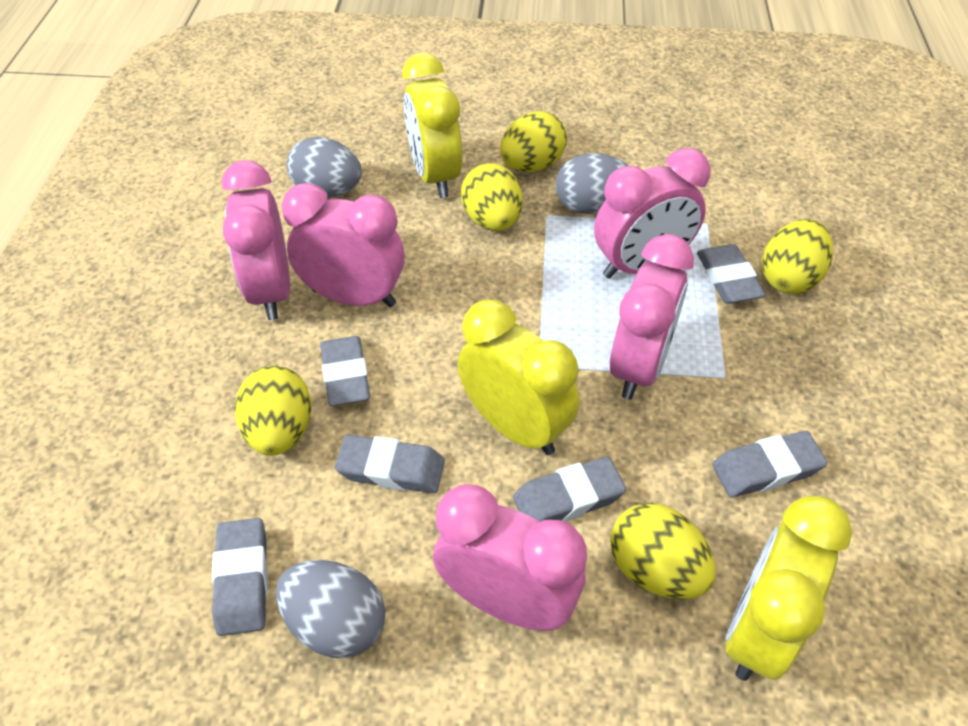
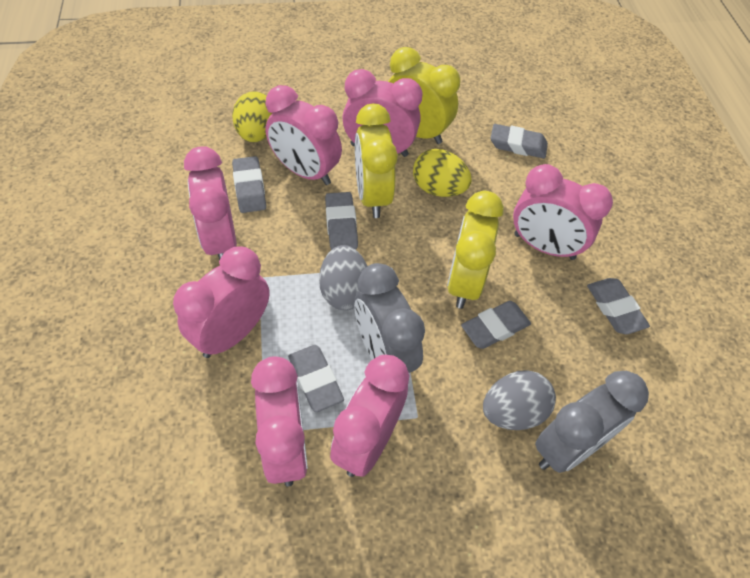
grey clock: none = 0 -> [354,263,425,373] [535,371,649,473] = 2
grey egg: [276,560,385,658] [287,137,362,197] [555,153,629,214] = 3 -> [319,245,368,310] [483,370,556,430] = 2
pink clock: [222,160,290,320] [282,183,405,307] [433,484,587,631] [594,148,711,279] [610,234,694,400] = 5 -> [173,246,270,358] [184,146,237,260] [251,356,308,487] [265,85,342,185] [330,355,409,477] [342,69,423,157] [513,164,613,260] = 7
yellow egg: [235,366,311,456] [461,163,523,231] [500,111,567,172] [610,503,716,599] [762,219,833,294] = 5 -> [232,91,274,142] [413,149,472,197] = 2

